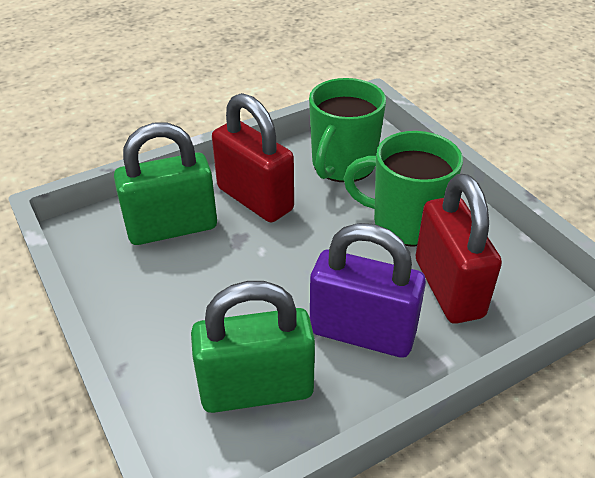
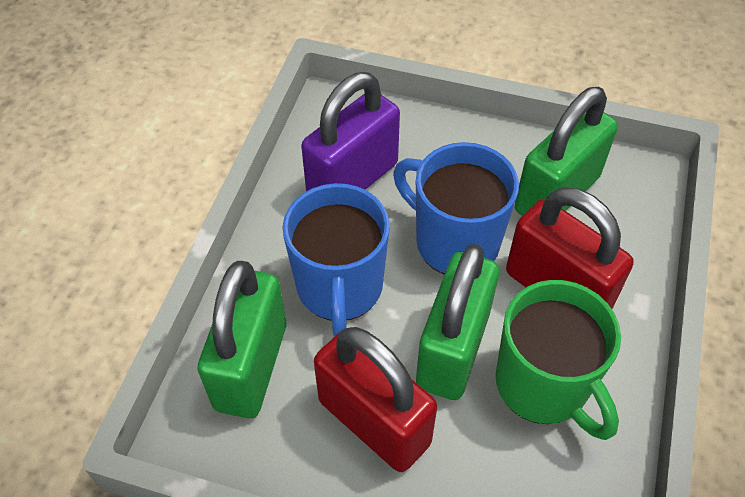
blue mug: none = 0 -> [282,183,390,337] [393,142,519,275] = 2
green mug: [309,78,386,182] [344,131,463,247] = 2 -> [496,280,621,440] = 1
green padlock: [114,123,217,245] [191,281,315,413] = 2 -> [198,261,286,418] [416,244,499,400] [515,87,618,216] = 3

